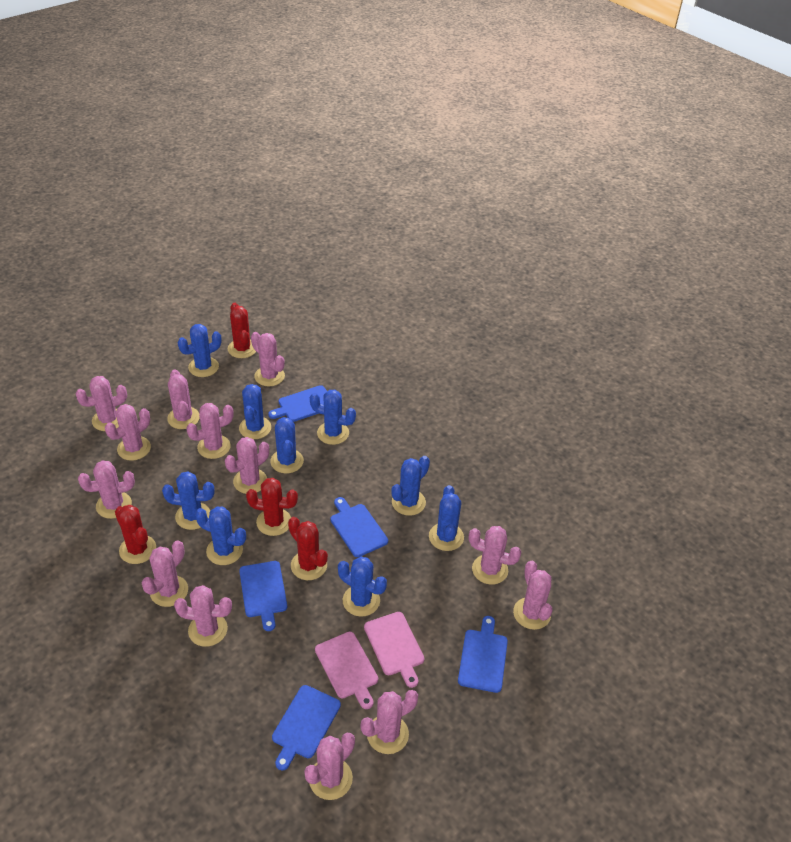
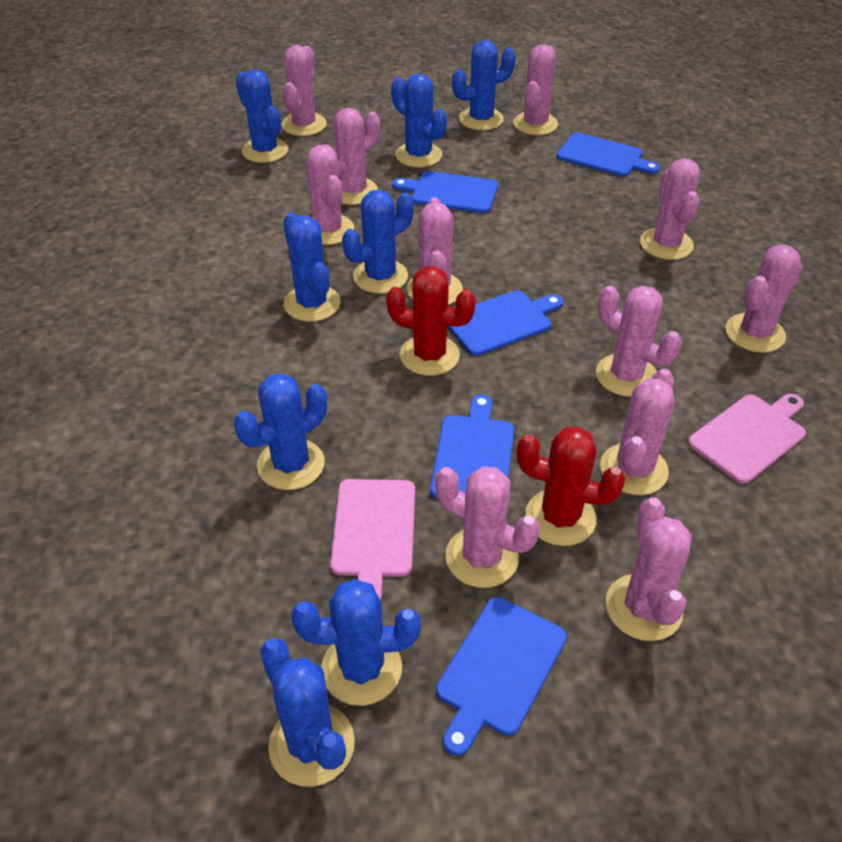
blue cactus: [162,471,215,530] [178,324,222,377] [195,506,246,565] [239,384,271,439] [270,417,304,474] [310,390,356,445] [338,557,387,617] [391,456,430,516] [429,485,464,551] = 9 -> [234,373,327,490] [236,69,289,163] [260,638,355,787] [283,212,340,322] [291,579,420,706] [342,190,414,294] [391,74,447,168] [452,40,516,130] = 8
pink cactus: [76,376,127,431] [78,460,135,519] [105,404,151,461] [141,540,188,607] [167,369,200,429] [174,585,232,647] [186,403,234,459] [225,437,269,494] [251,332,285,387] [304,733,355,800] [361,690,418,754] [469,526,521,585] [513,561,553,630] = 13 -> [282,45,327,136] [306,145,354,245] [324,108,380,205] [407,198,463,305] [435,466,540,588] [513,44,558,135] [596,286,682,397] [600,369,675,495] [606,497,692,641] [640,158,700,260] [725,244,802,353] = 11
red cactus: [115,505,156,564] [228,303,256,358] [246,478,298,536] [288,517,328,580] = 4 -> [386,266,476,376] [516,426,625,546] = 2

